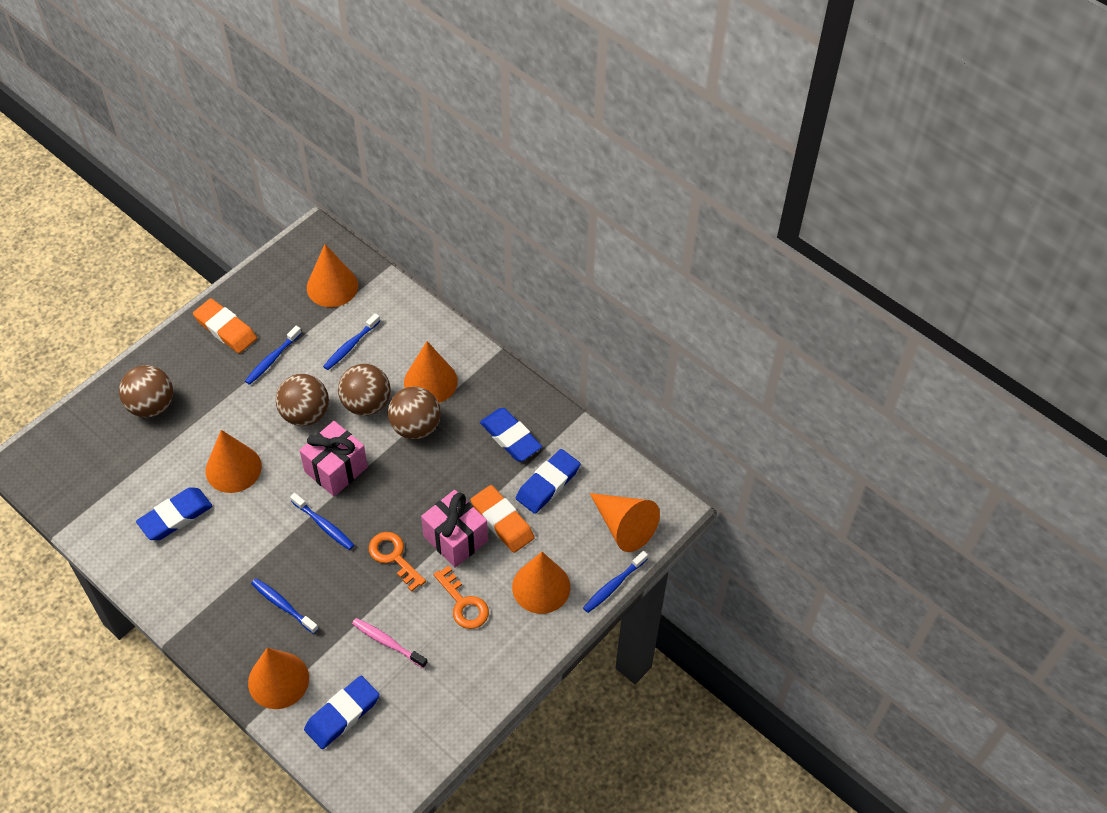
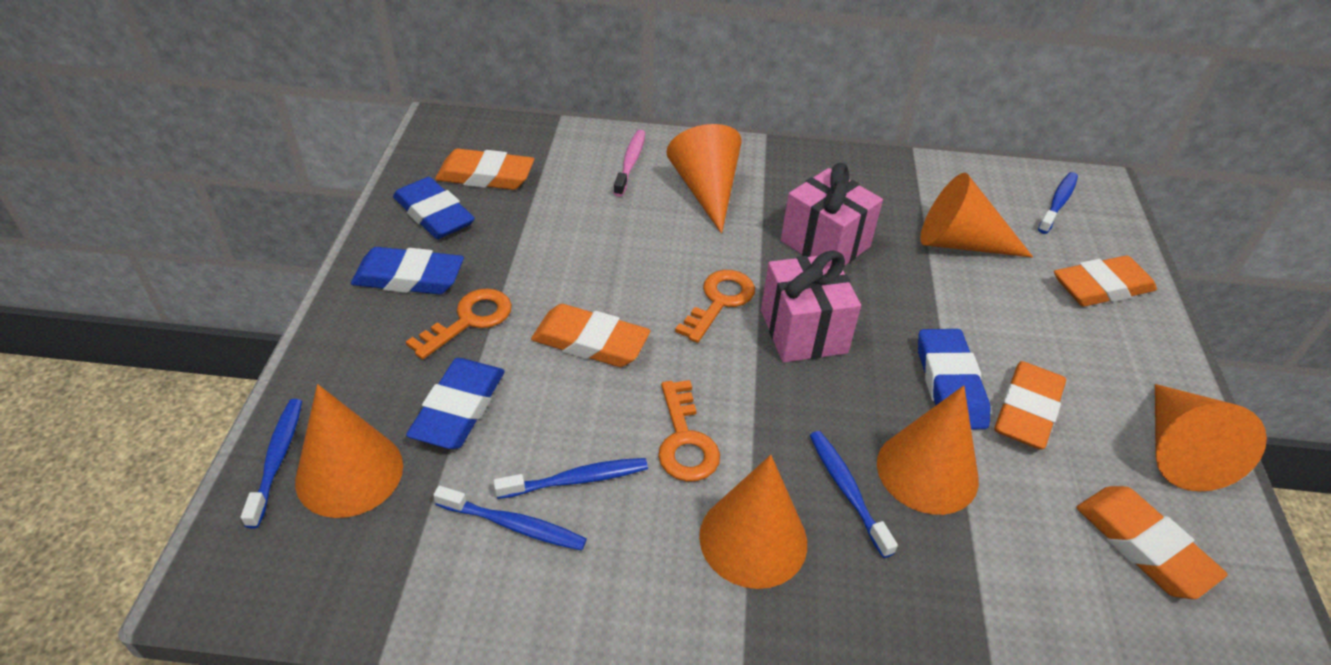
brown ball: [119,365,173,418] [276,374,329,426] [338,364,391,416] [388,387,441,439] = 4 -> none = 0
orange eraser: [193,298,257,353] [471,485,535,553] = 2 -> [435,149,534,190] [531,304,650,367] [994,361,1066,450] [1054,256,1157,306] [1077,486,1228,599] = 5
orange key: [369,532,426,591] [434,565,489,629] = 2 -> [406,288,512,359] [658,380,720,482] [675,270,755,343] = 3

